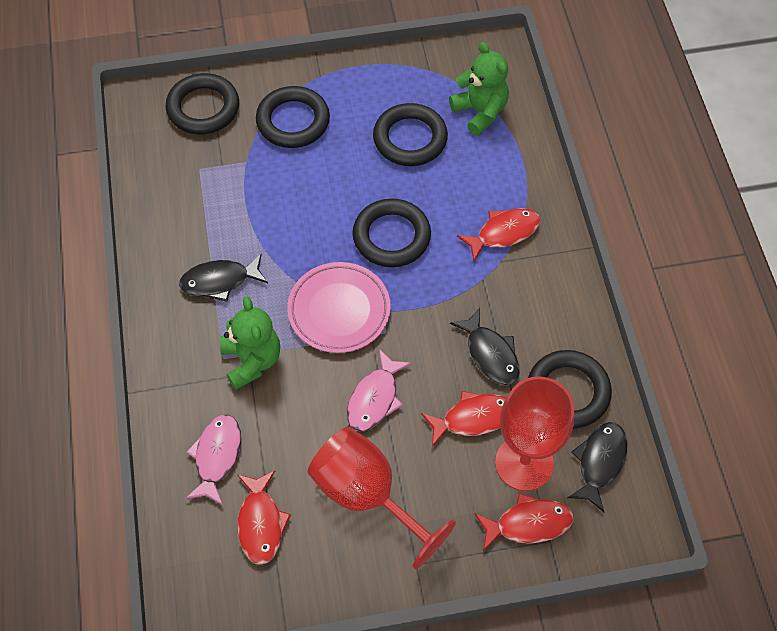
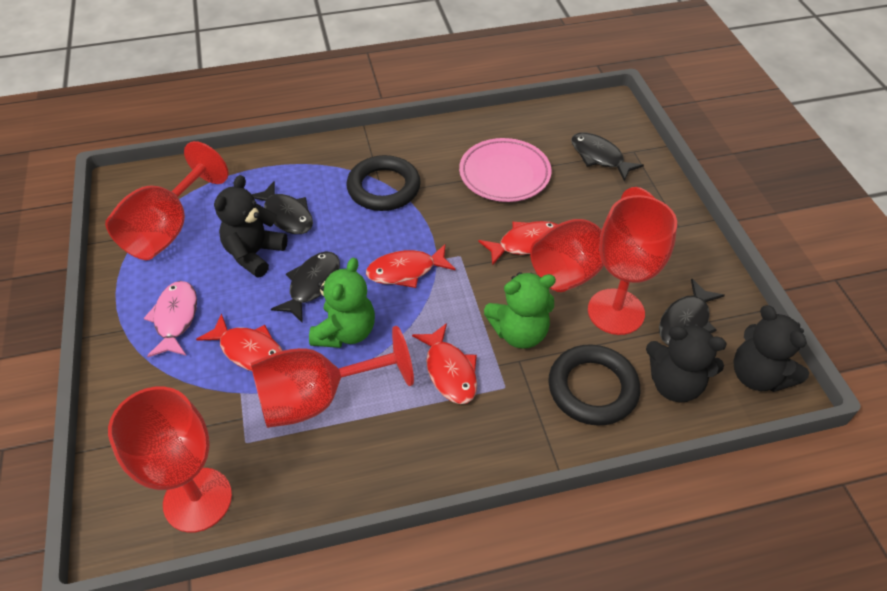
black fish: [179,254,268,302] [450,308,520,385] [568,422,627,512] = 3 -> [252,181,313,234] [271,251,340,323] [571,132,644,181] [659,278,725,345] = 4
black ring: [166,73,239,135] [256,86,330,148] [352,198,431,267] [373,103,448,166] [528,350,612,428] = 5 -> [347,155,421,211] [548,344,640,426] = 2
black teddy bear: none = 0 -> [214,175,288,278] [646,324,727,403] [733,305,809,392] = 3
pink fish: [185,414,241,505] [347,349,412,432] = 2 -> [144,281,197,357] = 1
red goblet: [308,427,456,569] [495,376,574,491] = 2 -> [105,141,228,260] [108,386,232,533] [251,326,414,428] [530,187,654,292] [588,195,677,335] = 5

